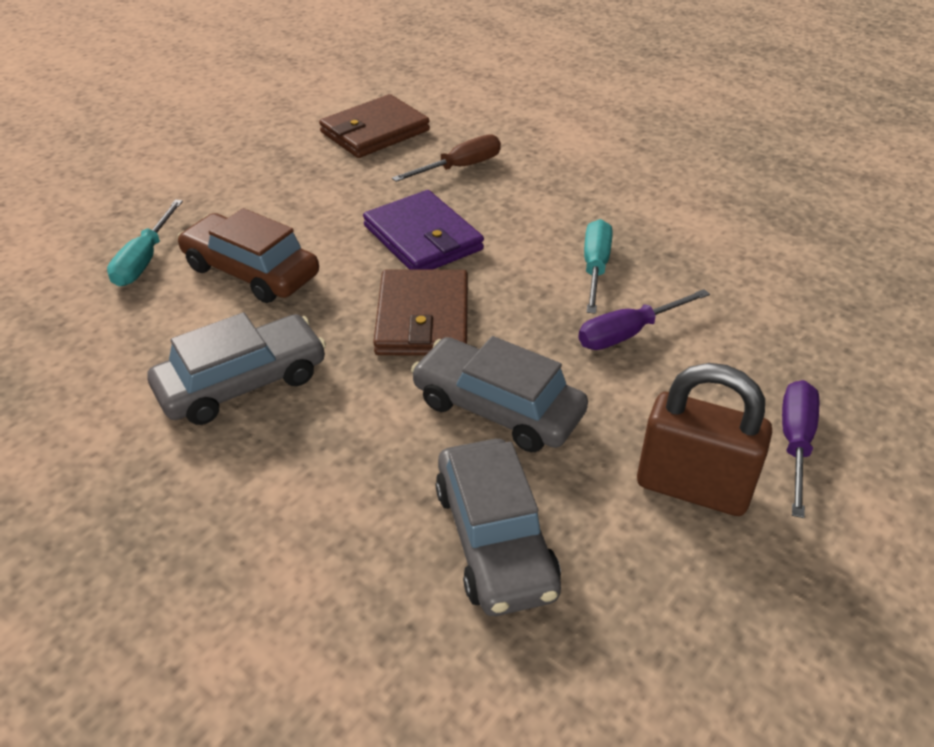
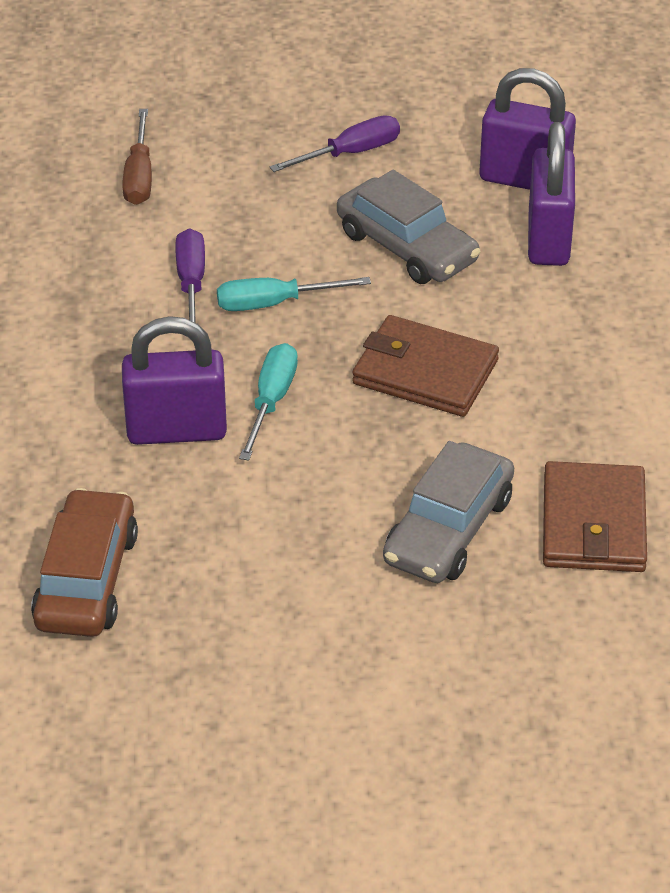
brown padlock: [637,363,772,516] = 1 -> none = 0
grey car: [147,312,326,425] [411,336,588,452] [436,439,561,616] = 3 -> [337,170,480,284] [383,441,514,583] = 2
purple padlock: none = 0 -> [122,316,227,445] [480,68,576,190] [528,122,575,266] = 3
purple wallet: [363,190,484,270] = 1 -> none = 0

